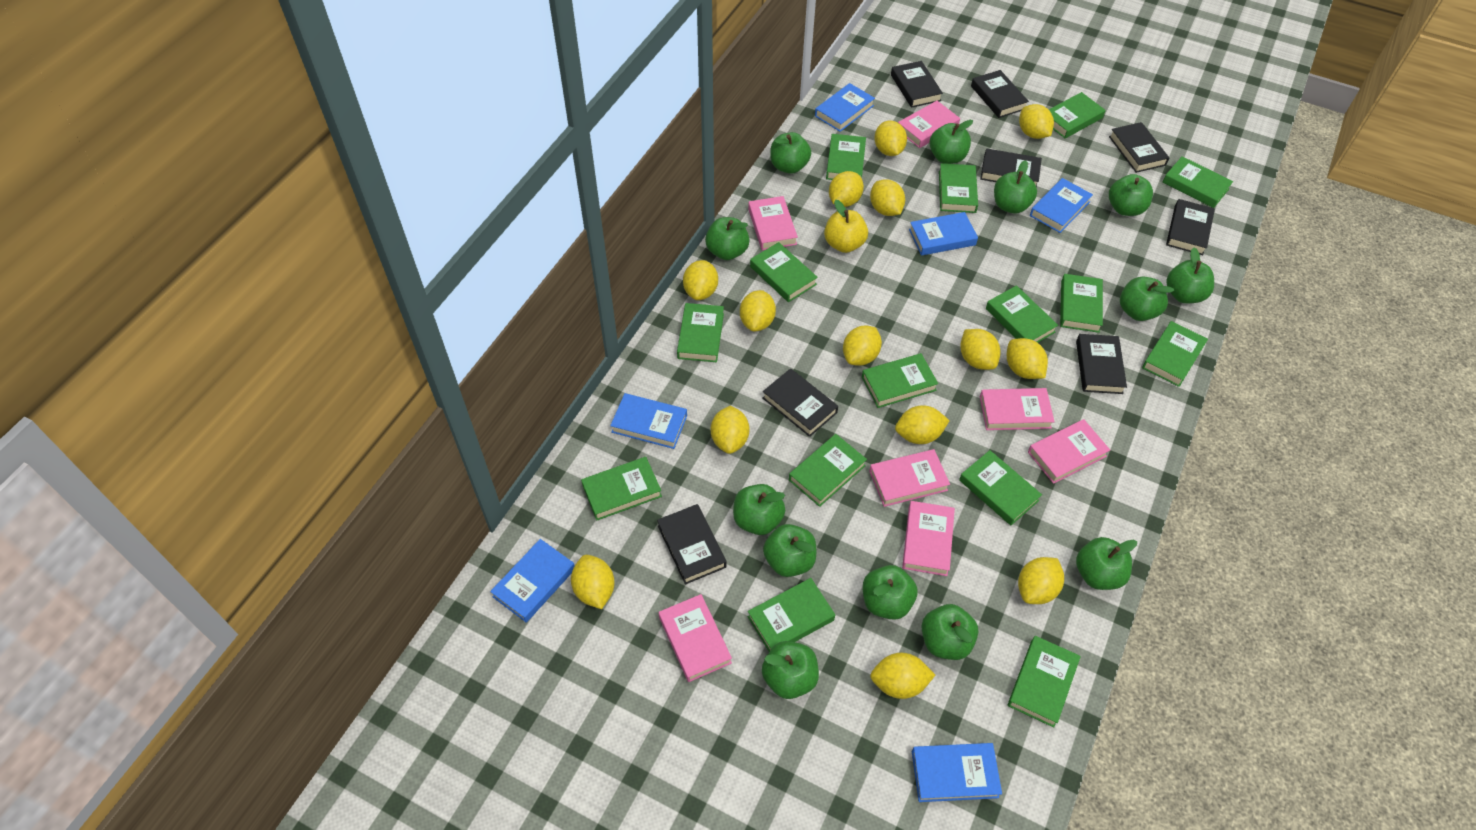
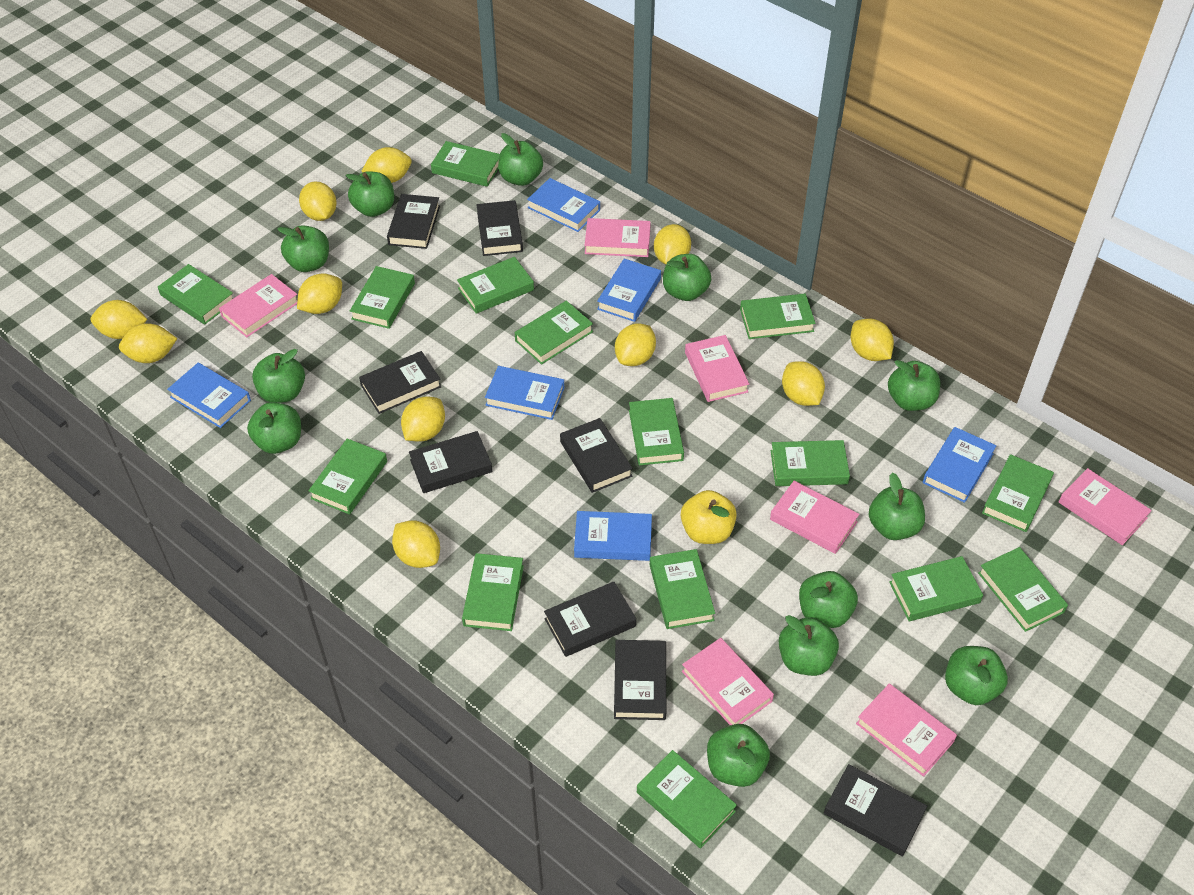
green apple: [705,217,749,260] [733,484,785,535] [762,641,819,699] [763,524,816,577] [770,132,811,174] [863,565,918,620] [921,604,978,660] [930,120,973,164] [994,160,1037,213] [1076,537,1137,590] [1109,174,1153,216] [1120,276,1174,321] [1166,248,1214,303] = 13 -> [247,402,301,454] [252,349,305,403] [277,225,329,272] [346,171,394,217] [498,133,543,186] [663,254,711,301] [707,724,770,787] [779,615,839,676] [799,571,858,628] [869,473,925,540] [888,360,940,411] [945,646,1008,705] = 12
yellow lemon: [571,555,614,609] [683,260,718,300] [711,405,750,454] [740,290,776,332] [829,171,864,207] [843,325,882,366] [870,179,905,216] [870,653,935,699] [874,121,907,156] [895,405,950,444] [960,329,1000,370] [1007,338,1048,379] [1018,557,1064,604] [1019,104,1054,139] = 14 -> [91,300,147,339] [119,323,177,363] [297,273,342,314] [299,182,337,221] [361,147,412,183] [392,520,440,568] [401,396,445,442] [615,323,656,366] [654,224,691,264] [782,361,825,406] [851,319,894,361] = 11

